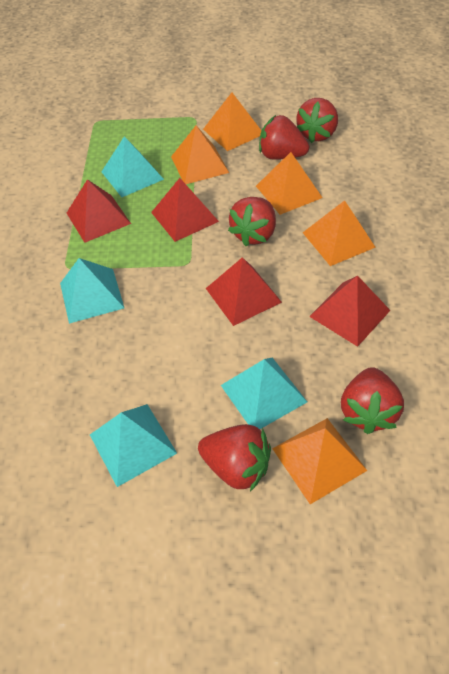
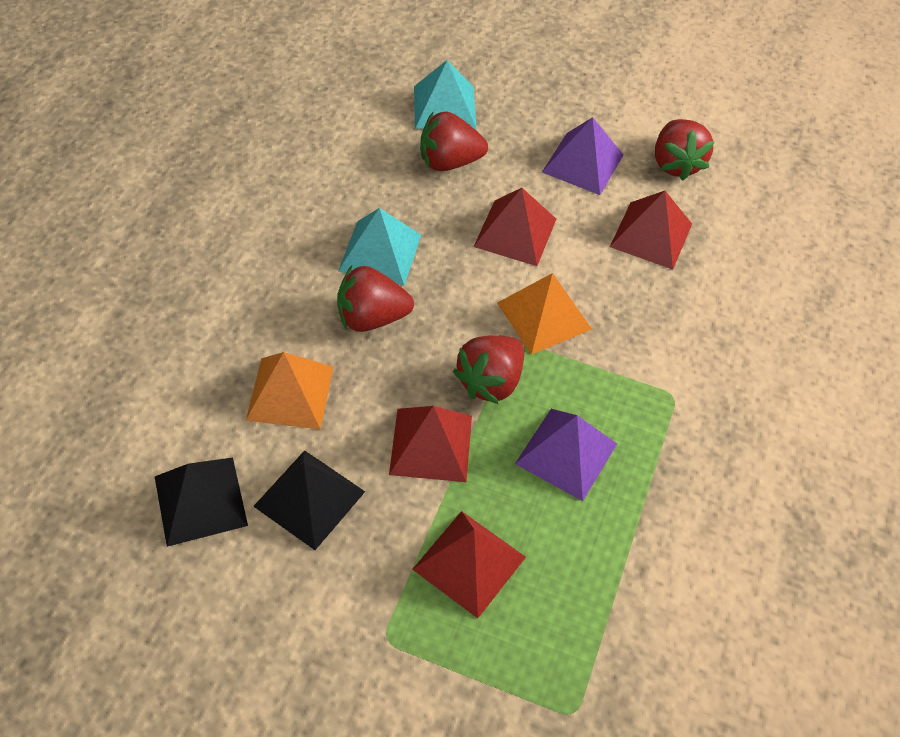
black pyramid: none = 0 -> [155,457,248,547] [253,450,365,550] = 2
orange pyramid: [171,125,229,184] [203,92,262,151] [256,152,323,215] [272,418,367,504] [303,200,376,266] = 5 -> [246,352,333,430] [497,273,592,355] = 2
purple pyramid: none = 0 -> [515,409,617,501] [542,117,624,195] = 2
red strawberry: [198,424,271,492] [228,197,276,246] [259,115,309,160] [297,98,338,143] [341,367,404,434] = 5 -> [337,266,414,332] [420,112,488,171] [453,335,524,404] [655,119,715,181] = 4
turquoise pyramid: [60,258,124,324] [90,404,177,487] [102,136,164,197] [221,358,307,429] = 4 -> [338,208,421,286] [414,60,477,129] = 2

